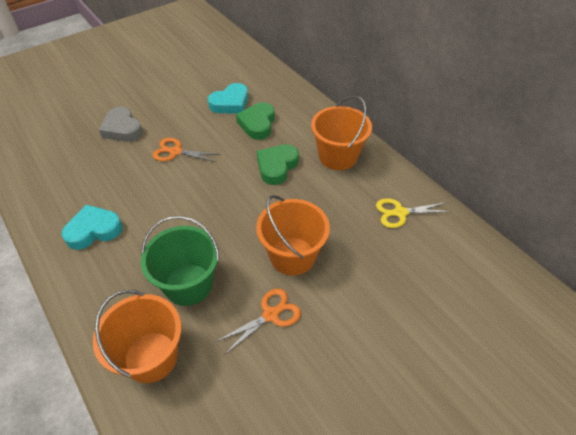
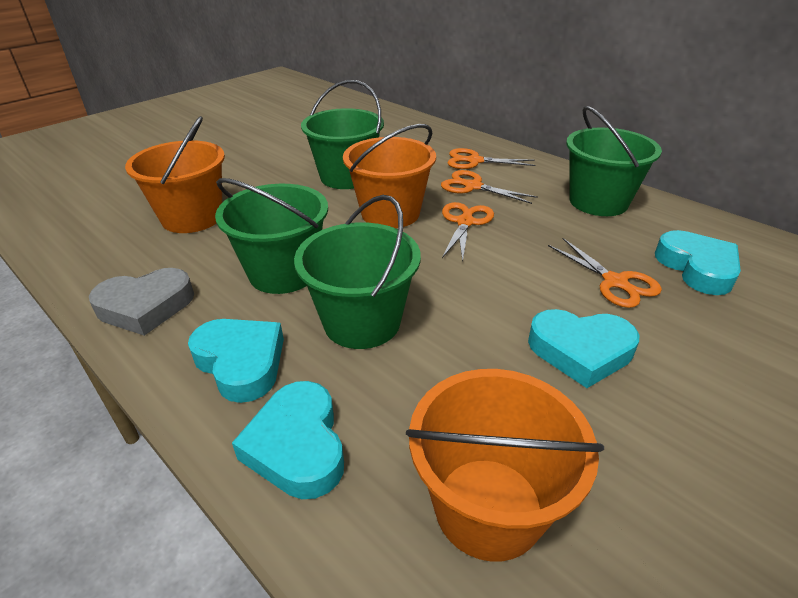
green bucket: [141,216,220,306] = 1 -> [215,178,328,294] [294,195,421,349] [301,80,384,189] [566,106,662,216] = 4
green heart: [236,102,275,140] [257,144,299,185] = 2 -> none = 0
orange scissors: [153,138,220,162] [216,289,301,354] = 2 -> [441,170,538,204] [442,202,494,262] [448,148,535,169] [548,238,662,308] = 4
turquoise heart: [62,205,123,250] [208,83,248,114] = 2 -> [188,319,284,403] [232,381,344,499] [528,309,639,388] [655,230,741,295] = 4
yellow scissors: [376,198,452,228] = 1 -> none = 0

